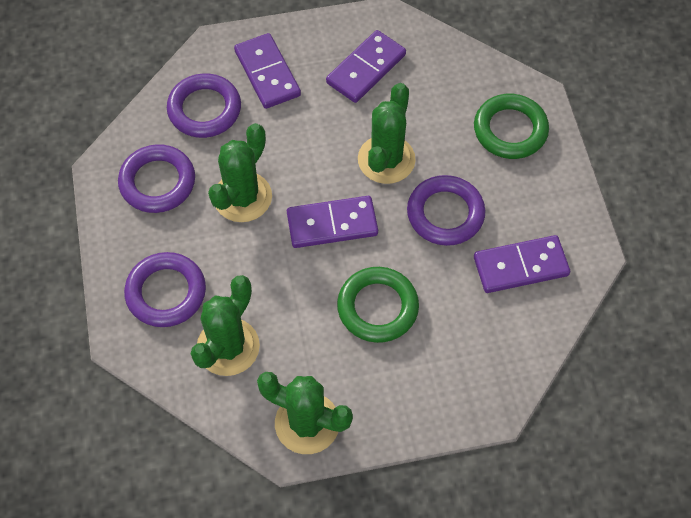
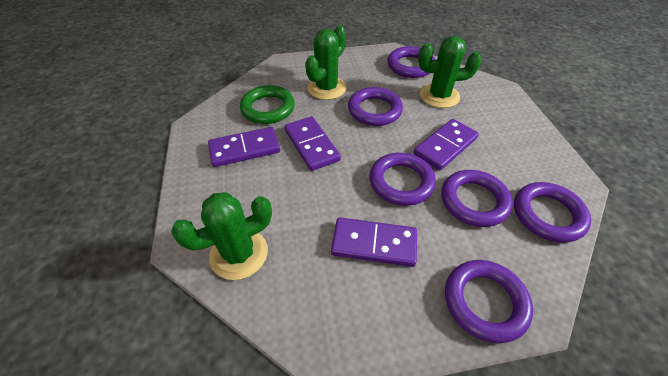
green cactus: [190,275,260,376] [208,123,272,222] [257,372,353,454] [358,83,416,184] = 4 -> [171,192,272,280] [305,25,346,100] [418,36,482,108] = 3
green ring: [337,267,419,343] [474,94,549,159] = 2 -> [240,85,295,124] = 1
purple ring: [118,144,195,213] [124,252,206,327] [167,73,241,138] [407,175,486,246] = 4 -> [348,87,403,126] [369,153,436,206] [387,46,435,78] [441,170,513,227] [445,260,533,343] [514,182,591,243] = 6

